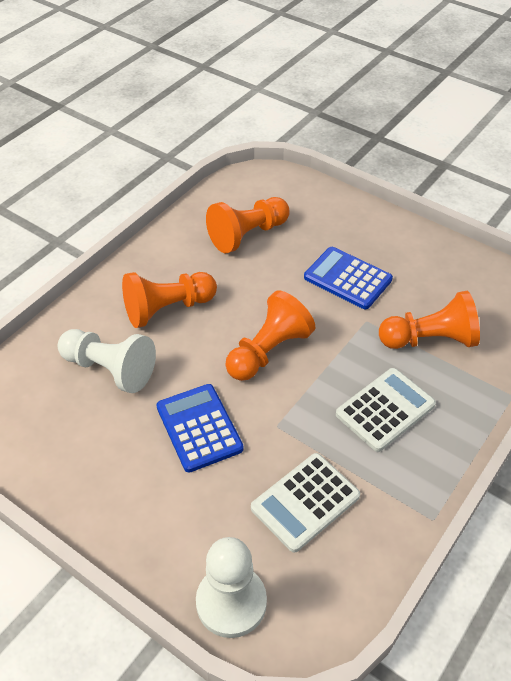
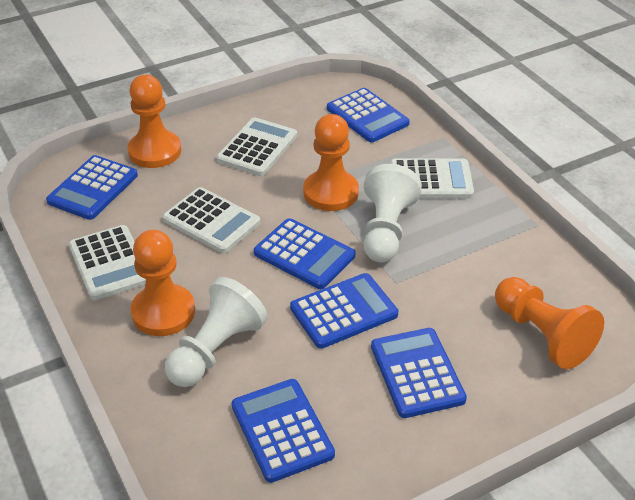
blue calculator: [156,384,244,473] [304,247,393,309] = 2 -> [46,155,138,220] [232,379,335,483] [254,218,355,289] [290,273,398,349] [327,88,410,142] [371,328,467,418] = 6
white calculator: [251,453,360,553] [336,368,436,452] = 2 -> [69,225,146,300] [163,187,260,253] [216,117,297,176] [390,158,474,199] = 4

